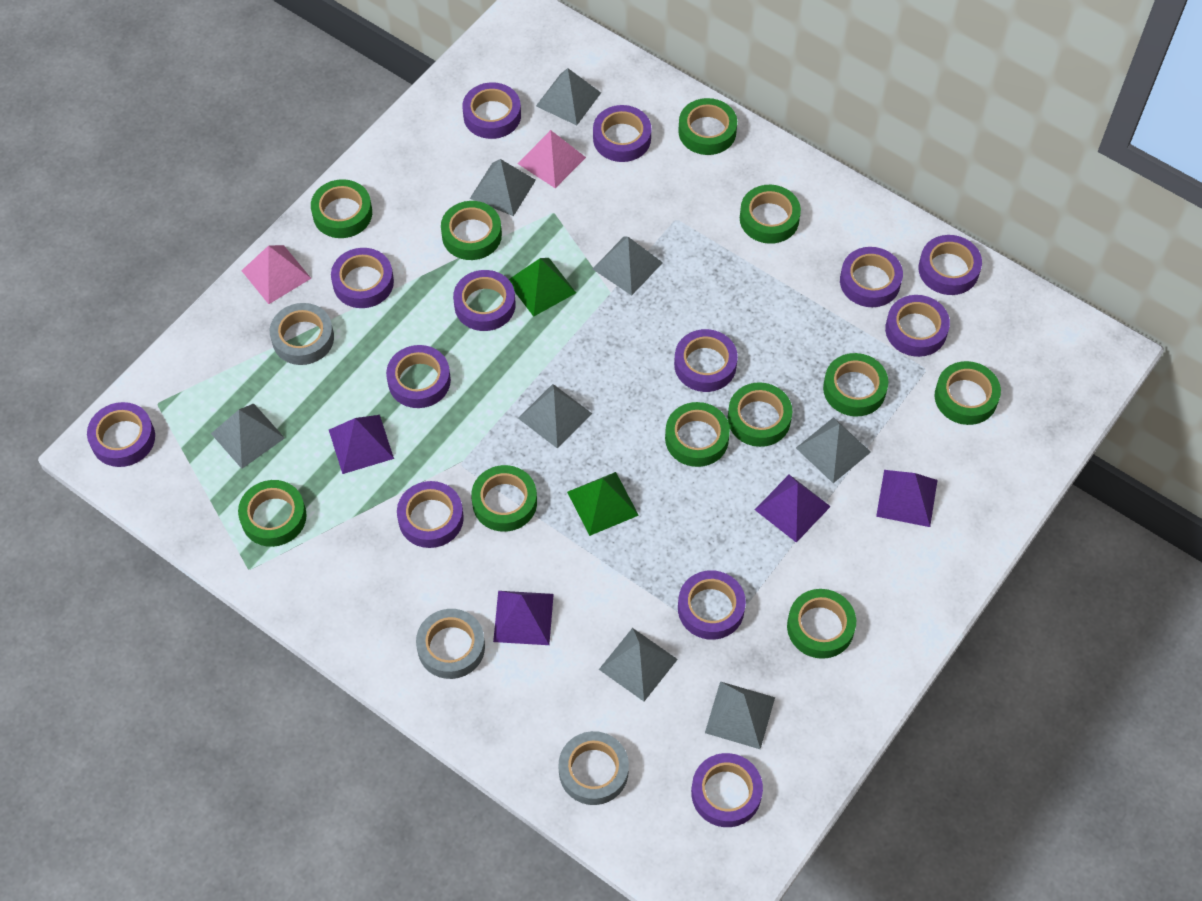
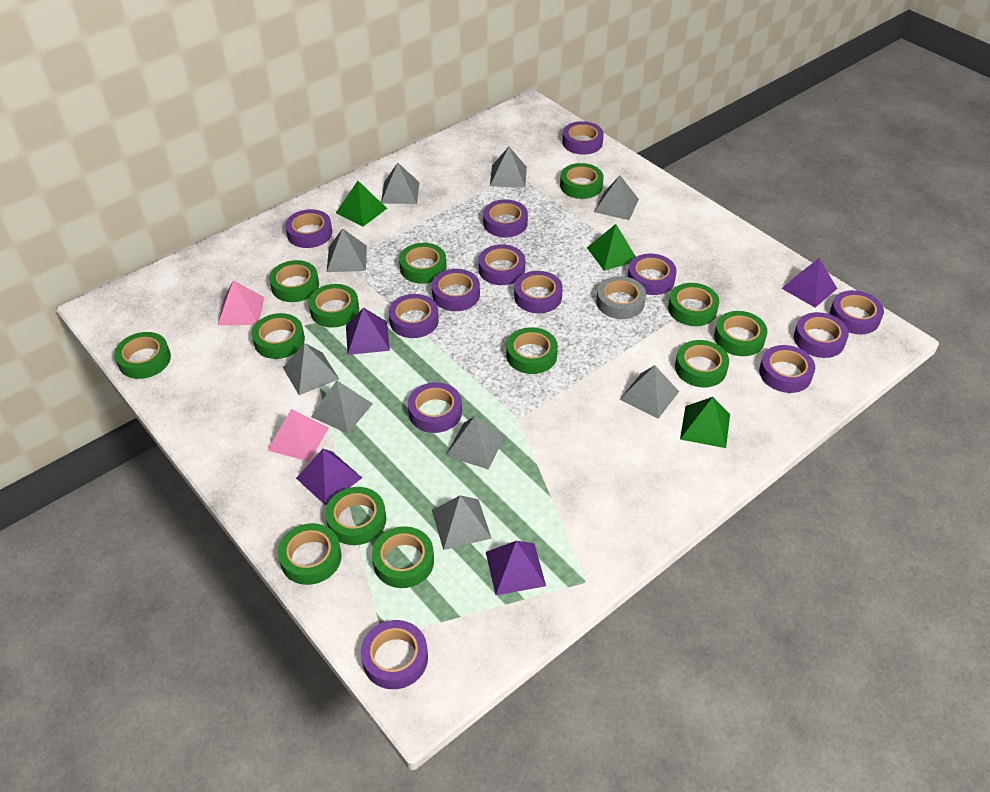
green pyramid: [509,258,576,317] [567,472,639,536] = 2 -> [336,181,387,227] [587,224,636,271] [680,397,730,448] = 3
green tape: [238,480,307,547] [311,179,372,238] [441,201,502,260] [471,465,537,532] [665,402,730,467] [678,98,737,155] [728,382,792,447] [740,185,801,244] [787,589,856,659] [823,353,888,416] [934,361,1001,425] = 11 -> [114,332,171,379] [252,313,305,359] [269,260,319,302] [278,523,342,585] [309,284,359,328] [325,487,386,545] [372,526,434,588] [399,243,447,284] [506,327,558,374] [560,163,604,199] [668,283,719,326] [675,340,729,387] [714,311,768,356] = 13
grey pyramid: [211,403,285,469] [470,159,536,216] [518,384,592,449] [536,68,601,125] [593,237,663,296] [599,628,678,701] [705,681,775,749] [796,417,871,483] = 8 -> [283,343,339,395] [311,380,373,434] [327,228,367,272] [381,163,420,204] [432,495,492,550] [446,416,505,470] [490,147,527,188] [594,176,639,220] [619,365,679,419] = 9
grey tape: [270,303,334,365] [416,609,485,679] [558,731,629,805] = 3 -> [596,276,646,319] = 1

